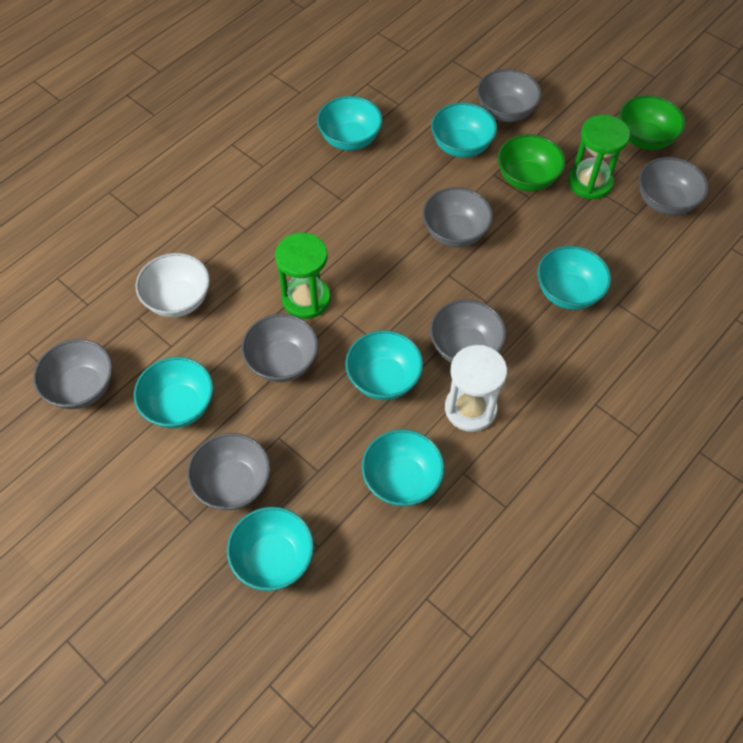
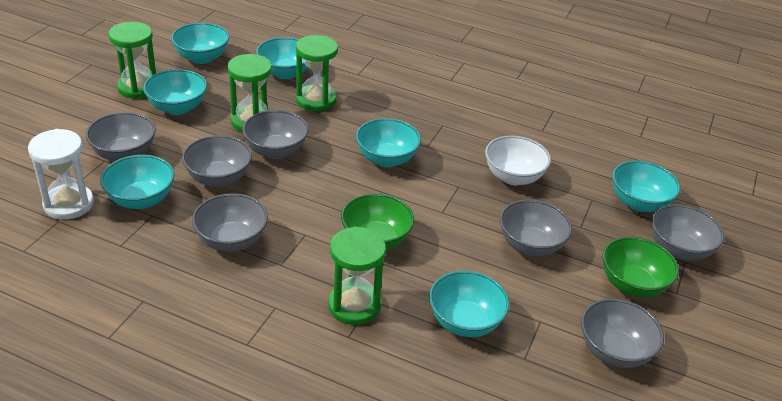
green hourglass: [275,233,331,319] [568,115,630,199] = 2 -> [108,22,156,99] [227,54,272,132] [296,35,338,111] [328,227,386,325] = 4

